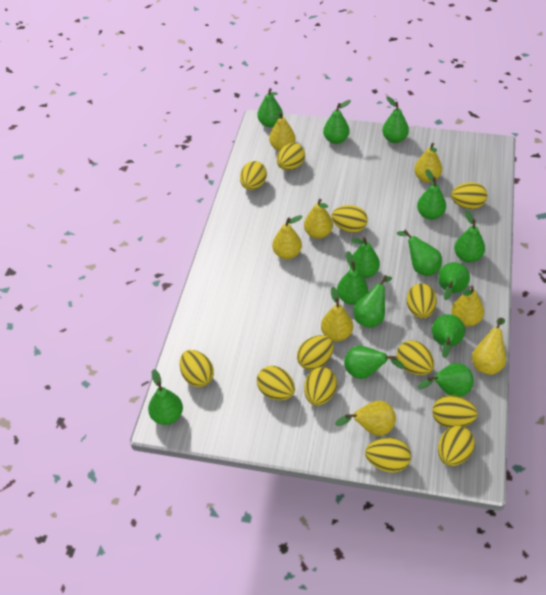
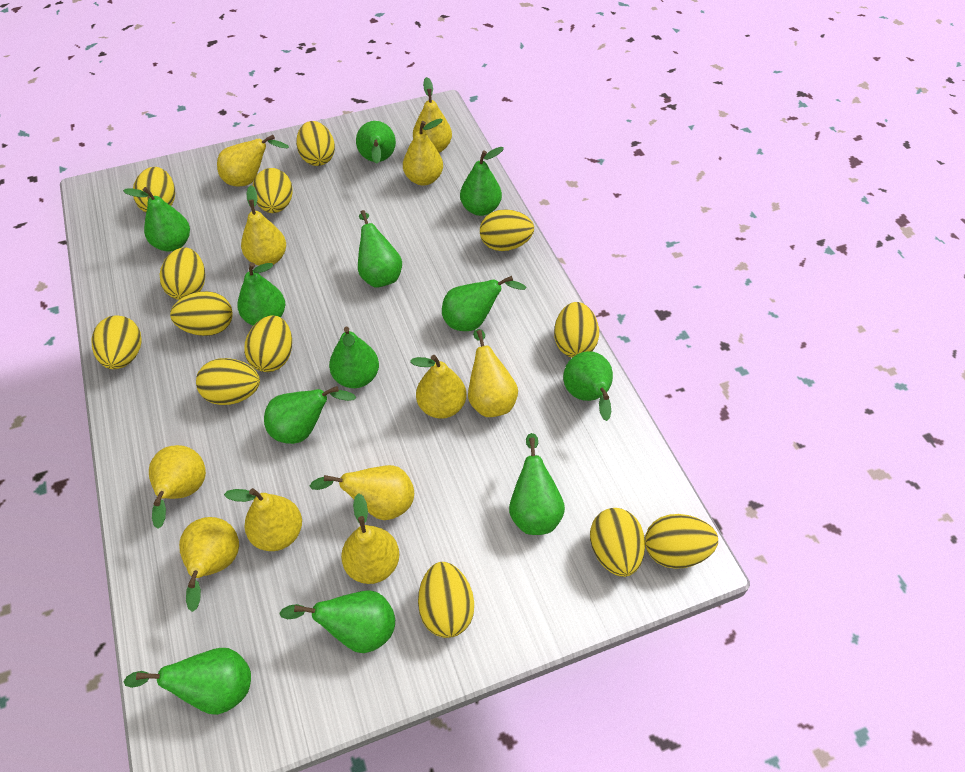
green pear: [148,369,183,425] [257,88,283,127] [323,100,351,144] [337,251,368,305] [344,346,405,379] [349,237,380,278] [354,275,392,328] [382,97,409,143] [397,230,442,276] [417,169,446,220] [417,363,474,397] [432,314,465,358] [438,262,470,300] [454,211,485,262] = 14 -> [123,187,190,252] [124,648,251,715] [237,262,285,326] [264,386,356,444] [279,590,395,653] [329,327,379,388] [356,121,396,164] [358,210,402,288] [442,276,527,331] [460,147,504,216] [509,433,565,535] [563,351,613,421] = 12
yellow pear: [269,112,295,151] [272,215,303,259] [304,199,333,239] [321,287,353,341] [335,401,396,436] [414,143,442,183] [451,286,484,327] [472,318,506,375] = 8 -> [149,445,206,529] [179,517,239,612] [217,135,289,187] [224,488,302,551] [241,185,286,266] [310,465,414,520] [341,493,399,584] [403,119,443,186] [410,355,466,419] [413,77,452,153] [468,329,518,417] = 11

